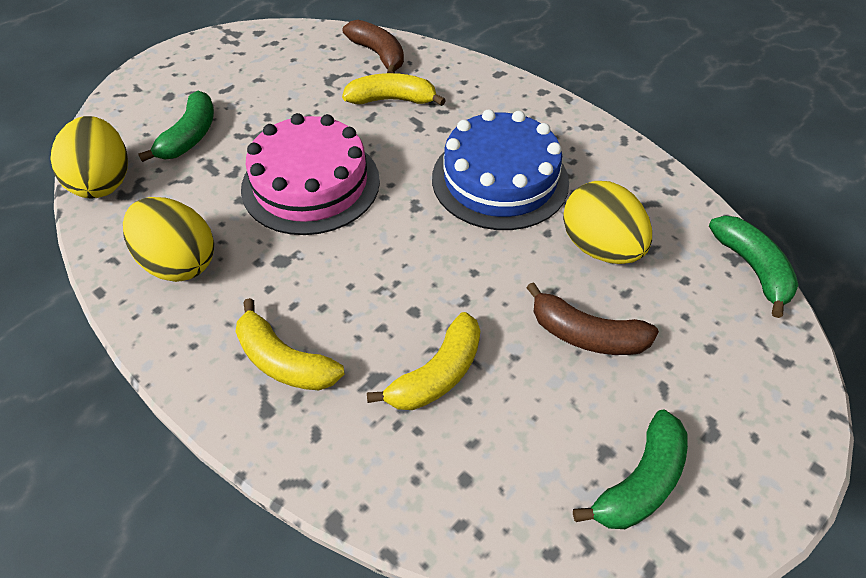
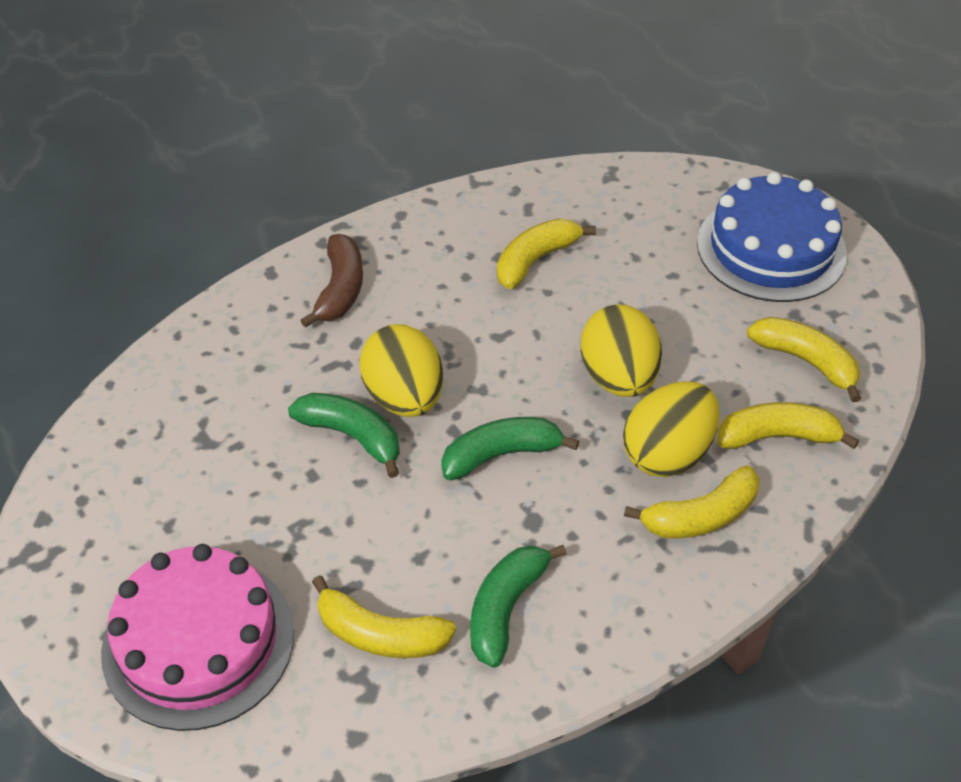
brown banana: [343,20,404,73] [526,282,659,355] = 2 -> [300,234,363,328] = 1
yellow banana: [235,298,344,390] [342,73,446,106] [367,312,480,410] = 3 -> [312,575,456,658] [497,218,596,289] [624,465,760,538] [717,402,859,449] [747,317,862,402] = 5

